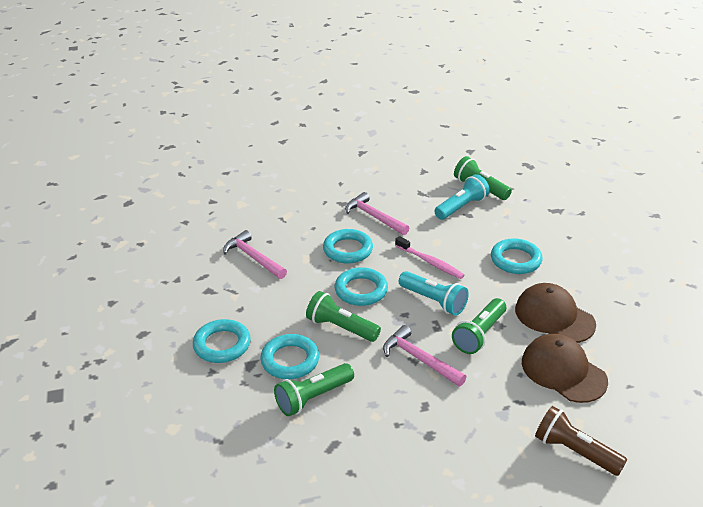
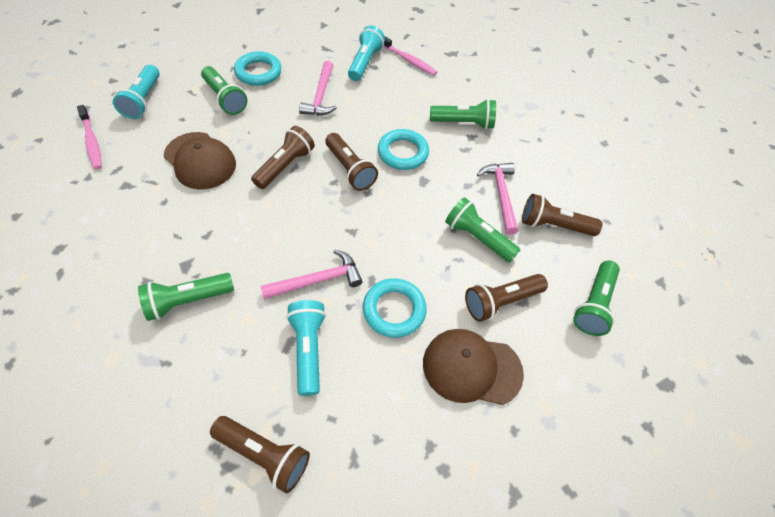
brown flashlight: [535,406,627,476] = 1 -> [210,416,310,493] [251,126,315,189] [325,133,378,191] [465,274,548,322] [522,194,603,236] = 5
green flashlight: [274,363,354,416] [306,291,381,342] [452,298,506,354] [454,156,512,200] = 4 -> [138,273,234,321] [201,66,247,115] [430,99,496,129] [445,197,520,262] [573,261,620,336] = 5
pink toothbrush: [395,236,464,279] = 1 -> [77,105,102,169] [383,37,437,76] = 2
turquoise flashlight: [399,271,469,316] [434,174,490,220] = 2 -> [113,65,160,119] [286,300,326,396] [348,25,385,81] = 3
turquoise ring: [193,319,251,363] [260,334,319,379] [323,229,373,264] [335,267,388,306] [491,238,543,274] = 5 -> [234,51,281,86] [363,278,427,338] [378,129,429,170] = 3

